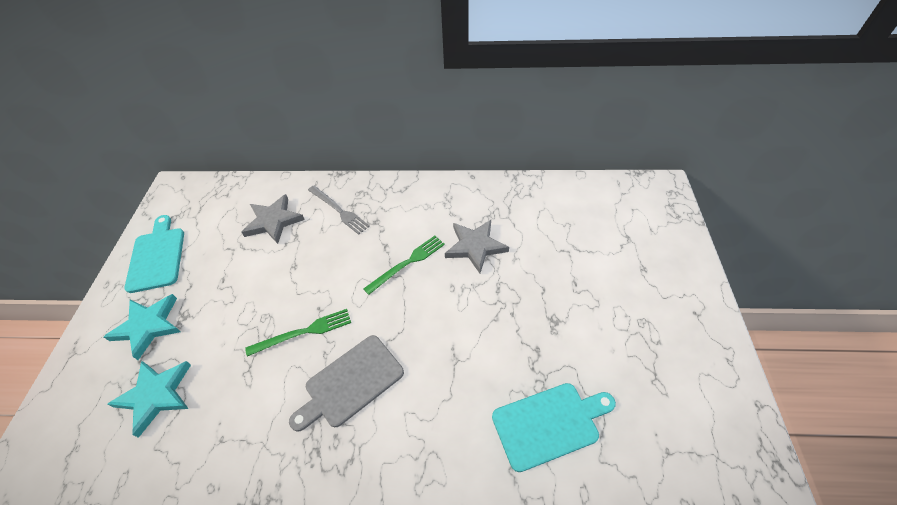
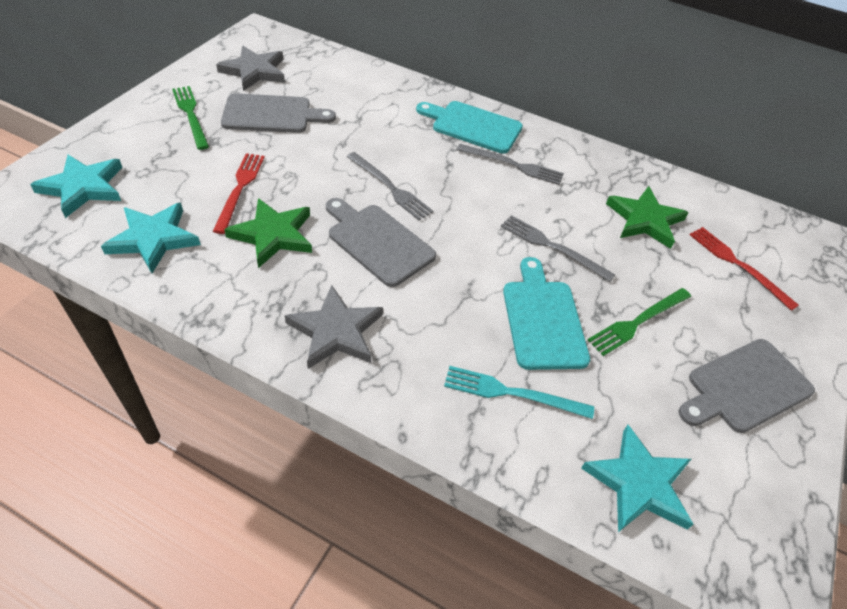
green star: none = 0 -> [224,198,312,268] [606,186,689,249] = 2
grey cutting board: [289,335,404,432] = 1 -> [221,93,336,133] [326,198,436,287] [679,339,815,433] = 3
grey fork: [308,186,370,235] = 1 -> [347,152,433,220] [457,144,564,185] [501,215,615,282] = 3
red fork: none = 0 -> [213,153,265,234] [690,227,799,311] = 2
turquoise fork: none = 0 -> [444,366,594,419] = 1
turquoise star: [104,294,181,360] [108,361,191,438] = 2 -> [30,155,122,218] [101,203,201,273] [581,425,693,532] = 3

